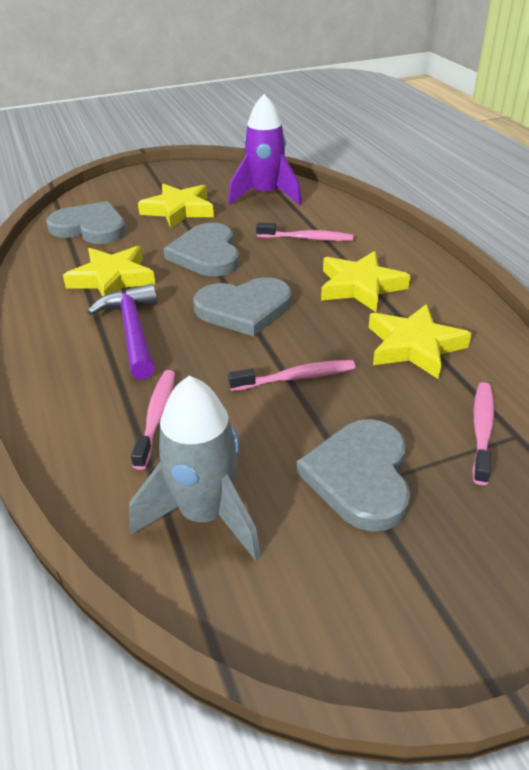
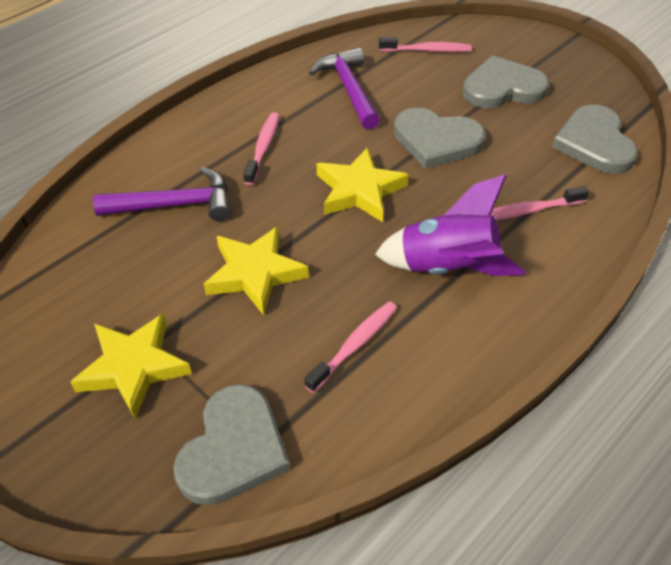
grey rocket: [129,376,261,561] = 1 -> none = 0
purple hammer: [87,284,157,380] = 1 -> [93,167,230,221] [309,47,380,129] = 2
yellow star: [63,246,155,296] [138,184,214,228] [321,251,410,313] [368,304,472,379] = 4 -> [71,313,192,418] [204,226,309,315] [317,147,409,222] = 3

